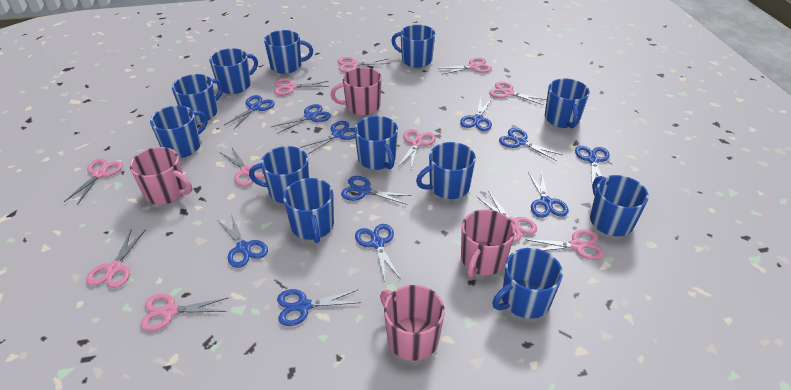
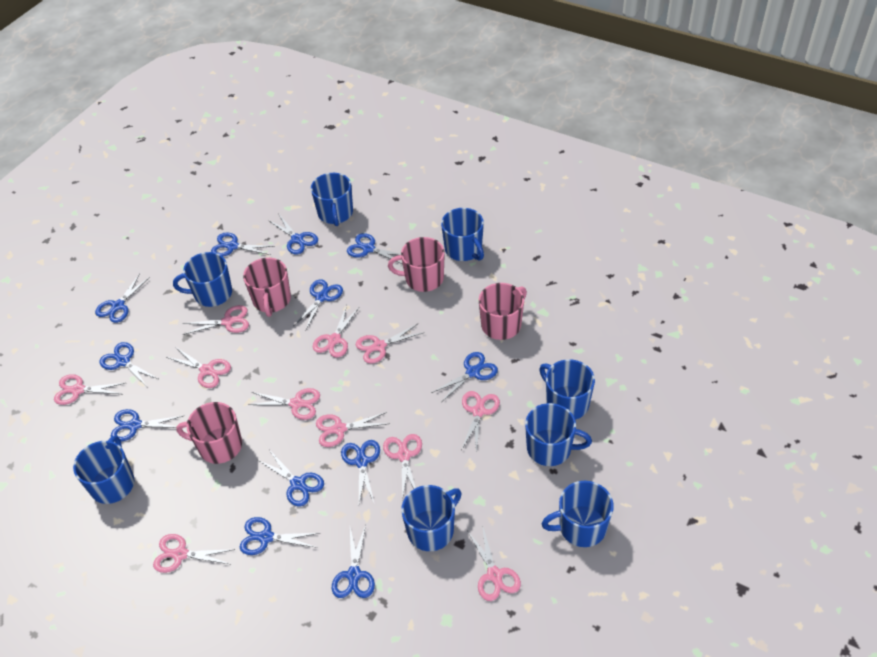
blue mug: [150,105,207,158] [172,74,223,123] [209,48,258,94] [249,146,309,203] [264,30,313,74] [283,178,334,243] [354,116,398,170] [391,25,435,68] [416,142,476,199] [492,248,563,319] [545,79,590,128] [590,175,649,236] = 12 -> [73,436,134,504] [173,252,232,307] [311,173,353,226] [401,485,461,551] [441,208,484,261] [525,403,592,466] [539,359,595,420] [541,481,614,547] = 8
blue scissors: [217,214,268,268] [223,95,275,130] [271,104,331,134] [277,289,361,326] [300,121,355,154] [341,176,411,205] [355,224,401,282] [460,97,492,131] [499,128,563,161] [528,170,569,218] [575,146,610,185] = 11 -> [95,273,150,323] [99,342,158,387] [111,409,183,442] [211,232,274,257] [240,517,319,555] [258,451,324,506] [268,215,318,255] [294,279,343,329] [332,525,375,598] [341,440,380,503] [347,233,403,264] [432,352,498,401] = 12

